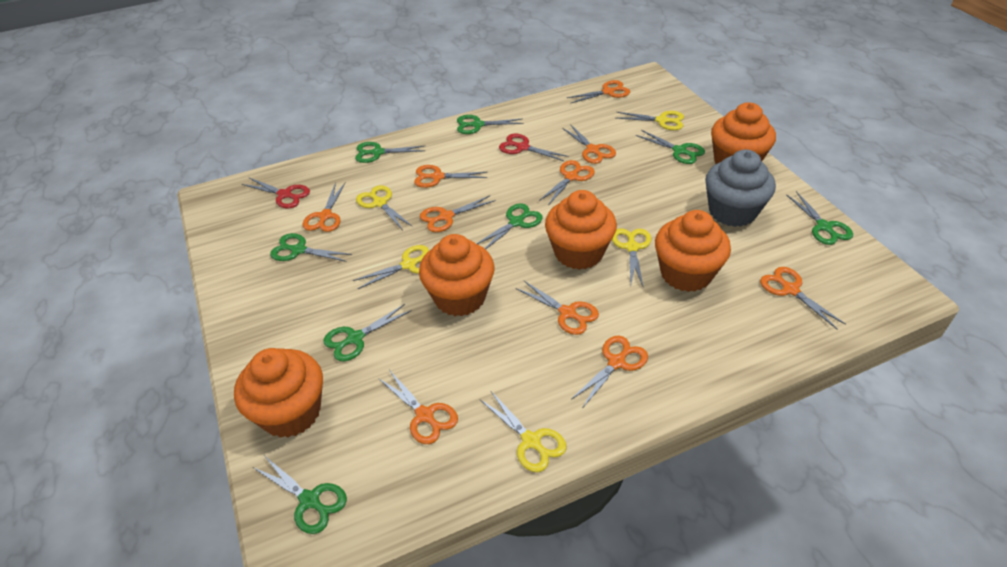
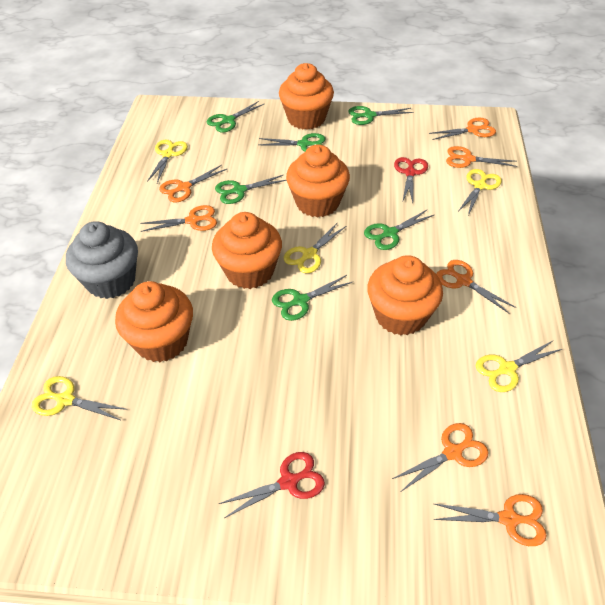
green scissors: [253,456,347,534] [270,233,352,262] [323,304,412,362] [355,142,425,163] [457,115,524,134] [476,203,543,249] [636,130,705,164] [786,191,853,245] = 8 -> [207,101,264,132] [215,175,287,204] [259,133,326,152] [272,275,352,321] [348,106,414,125] [364,210,434,250] = 6
orange scissors: [303,182,346,232] [378,370,458,444] [414,165,487,188] [420,195,496,232] [516,280,599,335] [539,160,595,204] [562,124,616,164] [567,80,630,104] [572,336,648,407] [760,267,846,329] = 10 -> [140,205,217,232] [159,165,227,202] [392,423,489,491] [429,118,496,140] [434,494,547,546] [436,260,516,314] [446,146,517,168] = 7

